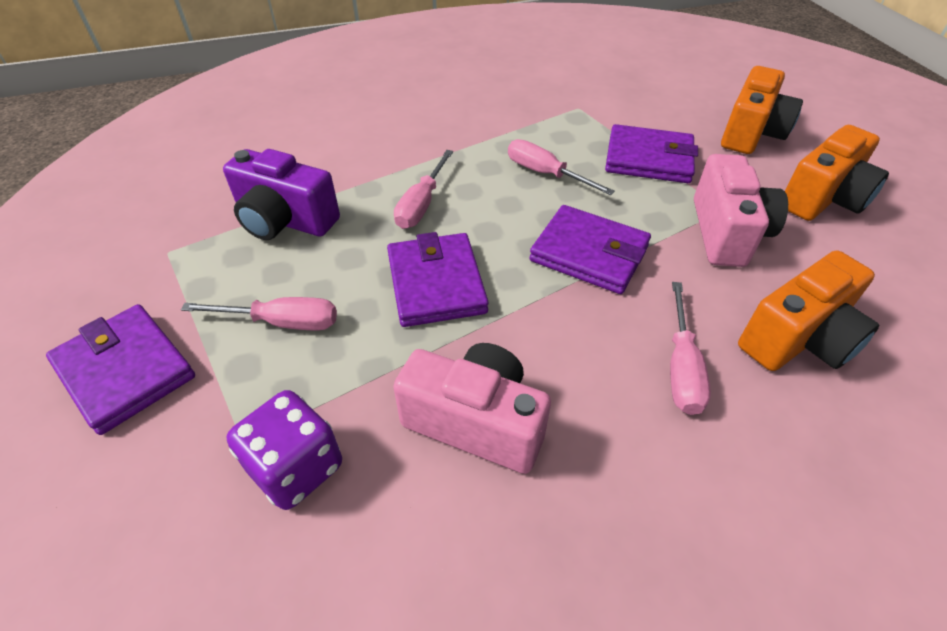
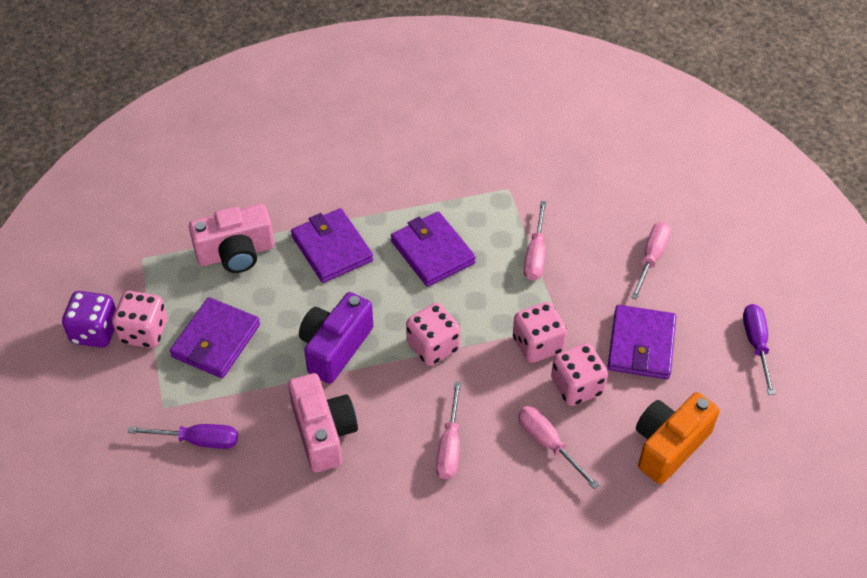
orange camera: [721,66,803,154] [738,250,879,371] [785,125,889,221] = 3 -> [636,392,720,484] = 1
pink dice: none = 0 -> [112,291,168,348] [406,303,461,366] [513,302,567,363] [551,343,608,406] = 4
purple screwdriver: none = 0 -> [127,424,238,449] [743,304,775,395] = 2

